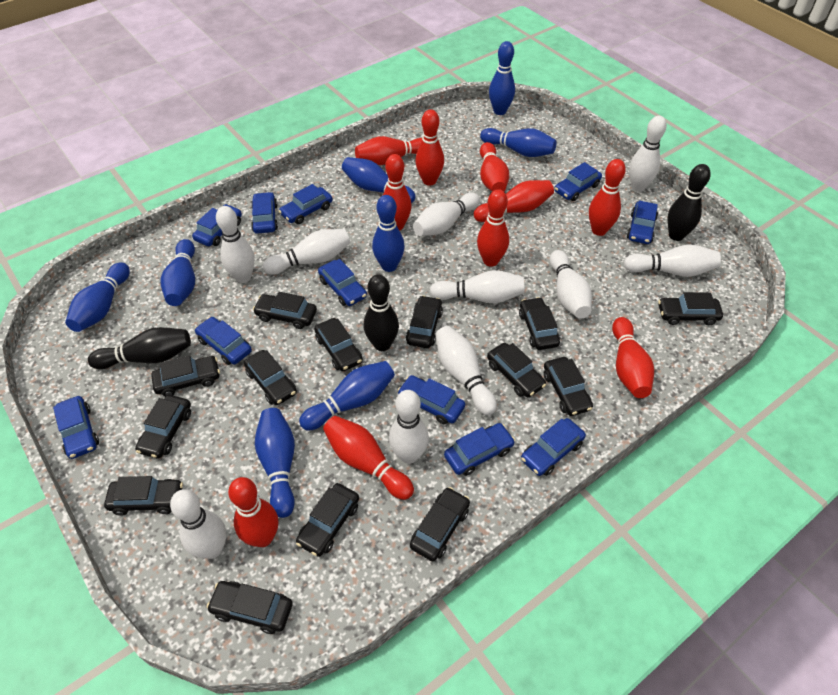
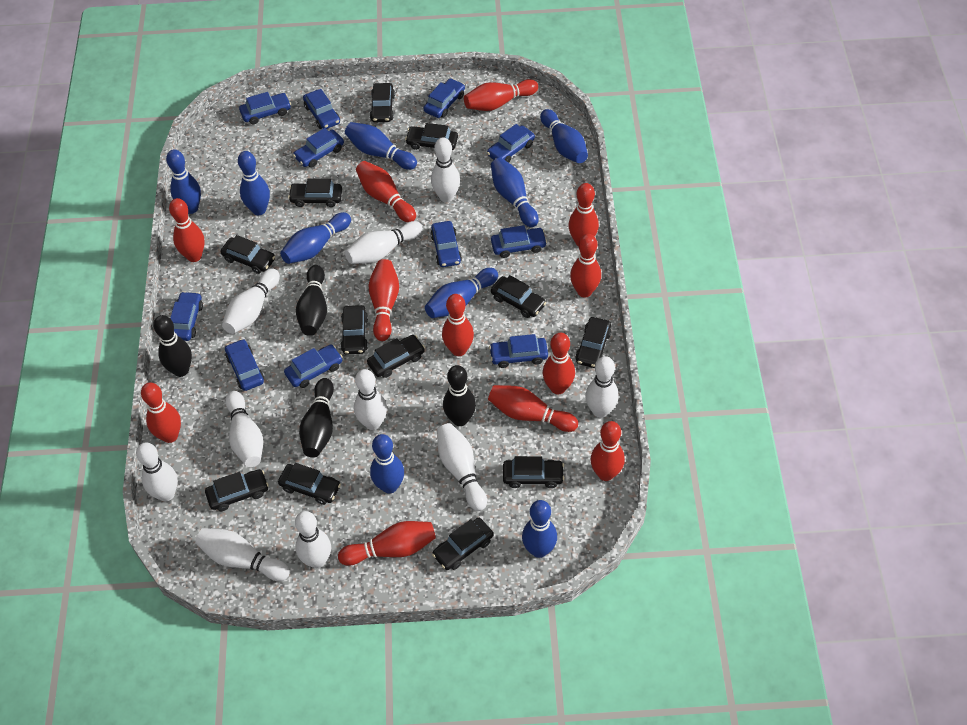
black bowling pin: [88,327,191,369] [364,275,399,351] [667,164,711,241] = 3 -> [154,315,192,377] [296,265,327,336] [299,378,334,458] [443,365,476,426] = 4
black car: [104,476,183,516] [135,395,191,458] [151,355,220,397] [207,581,293,634] [244,350,297,405] [253,292,317,329] [296,483,359,557] [314,318,363,371] [406,295,443,348] [410,487,470,561] [487,343,546,398] [519,297,560,350] [544,357,593,416] [658,292,723,325] = 14 -> [205,469,269,511] [220,235,275,274] [278,463,341,505] [288,179,342,207] [341,305,368,355] [367,335,425,378] [370,83,395,122] [405,123,458,150] [432,518,494,570] [491,275,546,318] [503,456,564,488] [575,317,612,368] = 12
blue bowling pin: [65,262,130,332] [161,239,195,306] [255,408,295,518] [299,361,395,430] [342,157,416,203] [372,195,405,272] [480,128,557,157] [489,41,515,115] = 8 -> [166,149,201,214] [238,151,270,215] [280,212,351,264] [345,122,417,170] [370,434,404,494] [425,268,498,318] [491,158,539,227] [522,500,557,558] [540,109,588,163] = 9
red bowling pin: [228,477,278,547] [323,416,414,500] [355,136,422,165] [383,154,412,231] [415,109,444,186] [474,180,554,222] [477,189,509,267] [480,142,509,192] [589,159,626,236] [612,317,654,398] = 10 -> [141,383,181,443] [169,198,205,262] [338,521,436,566] [356,161,416,223] [369,259,399,341] [442,294,474,356] [464,79,538,111] [488,385,578,432] [543,333,575,395] [569,183,599,247] [570,234,601,298] [590,421,625,481] = 12

